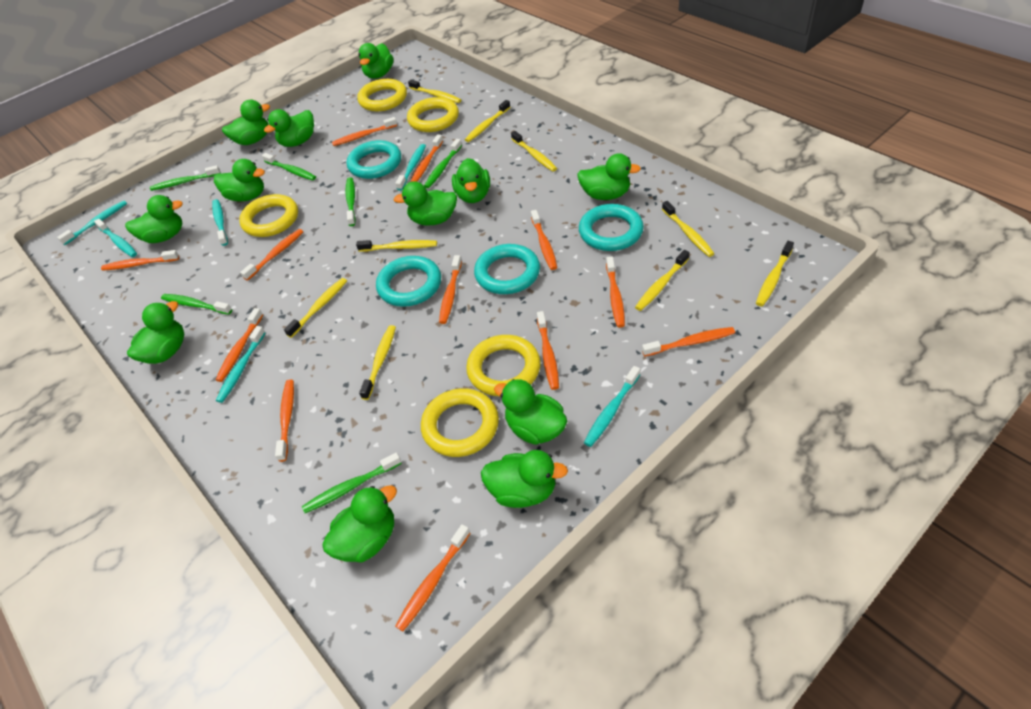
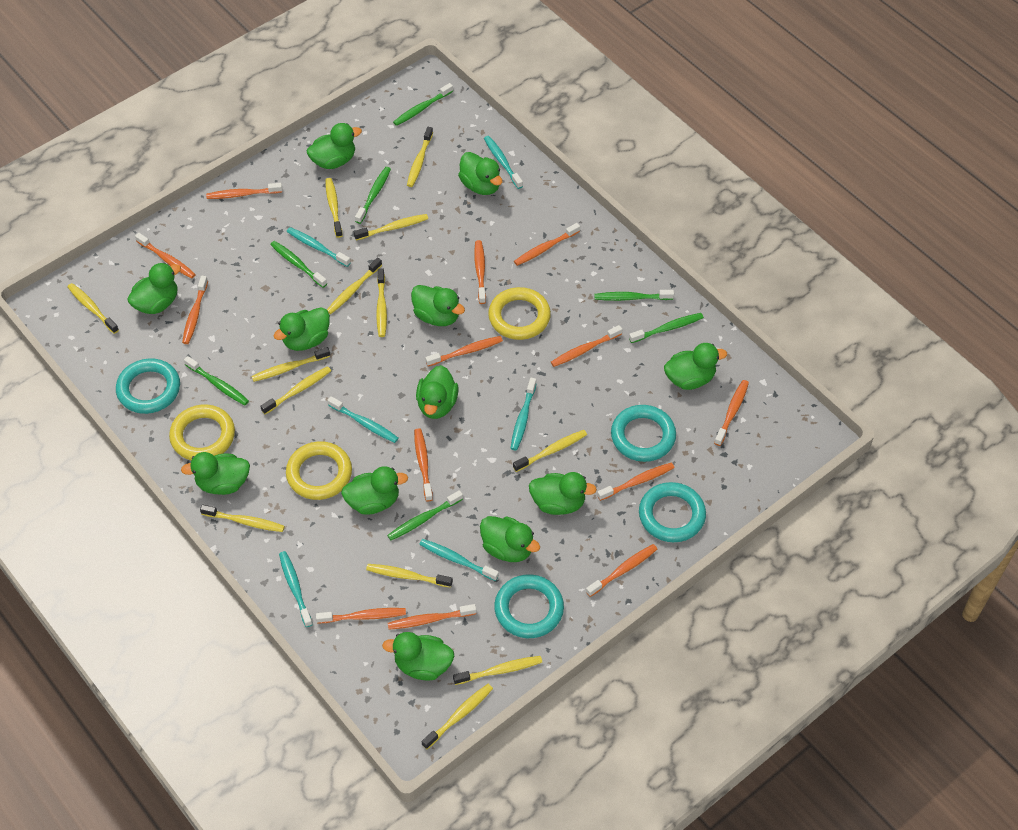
green toothbrush: [150,165,221,191] [161,294,232,315] [262,153,316,180] [302,452,402,513] [345,177,356,226] [424,139,462,188] = 6 -> [184,356,249,405] [270,241,327,288] [355,167,391,224] [387,490,463,540] [393,83,453,126] [594,290,674,301] [629,313,704,343] = 7
orange toothbrush: [101,250,179,271] [216,308,263,382] [240,229,303,281] [275,380,294,462] [332,117,397,146] [395,524,470,632] [410,134,443,182] [439,255,462,324] [531,210,557,270] [537,311,559,390] [606,256,625,328] [642,327,735,356] = 12 -> [135,233,196,279] [182,276,208,344] [206,183,282,199] [316,608,406,623] [388,604,476,630] [414,428,433,502] [425,336,503,367] [474,240,486,304] [514,223,580,266] [551,325,623,367] [586,544,657,597] [597,462,674,501] [714,380,749,446] = 13
yellow ring: [239,194,298,237] [357,79,407,111] [407,97,459,132] [421,388,499,457] [466,335,541,396] = 5 -> [169,405,235,461] [286,441,352,500] [488,287,551,340] = 3
yellow toothbrush: [284,278,347,338] [356,240,437,252] [359,325,396,400] [408,80,461,103] [465,100,510,142] [511,131,557,172] [635,250,690,311] [662,201,715,257] [756,241,794,306] = 9 -> [67,283,119,334] [200,505,285,532] [251,347,330,382] [260,366,331,414] [325,178,343,238] [327,258,382,314] [354,214,428,241] [366,564,453,588] [376,268,387,337] [407,127,433,187] [422,684,493,749] [453,656,542,685] [513,430,587,472] = 13

